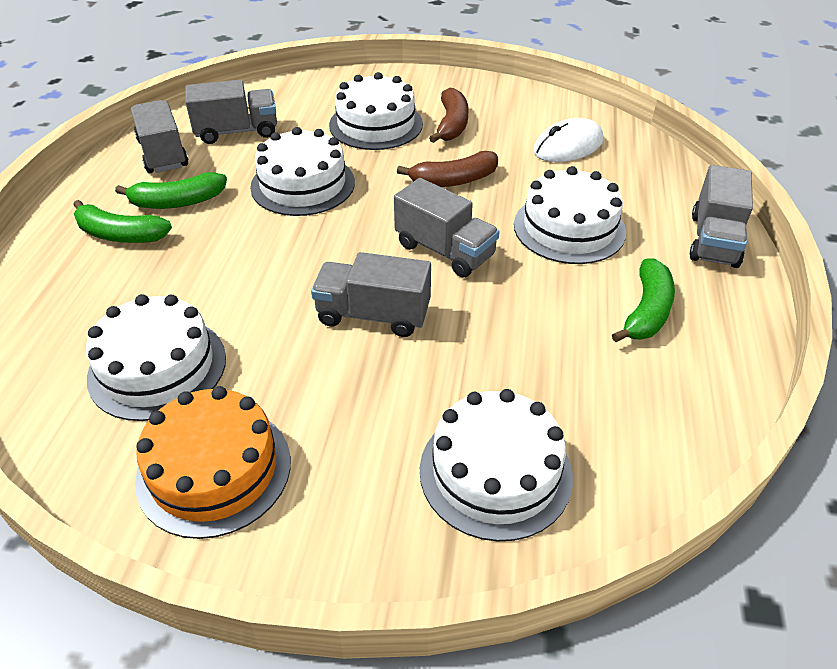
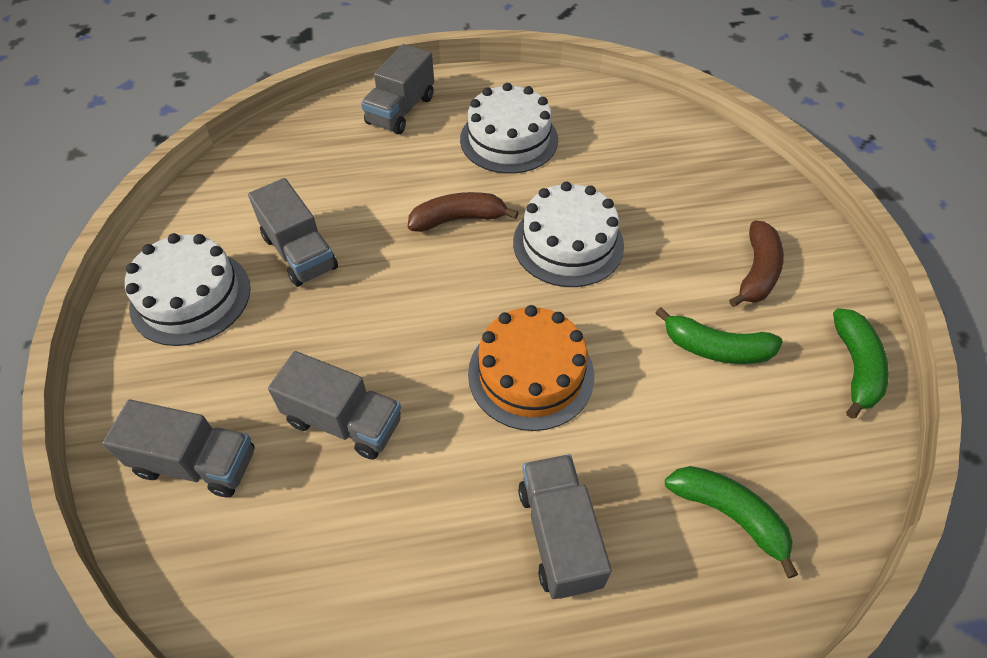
white cake: [86,294,226,421] [250,127,355,216] [329,72,423,150] [420,389,573,542] [514,166,626,264] = 5 -> [125,233,251,346] [460,83,558,174] [513,182,624,287] = 3
white mouse: [533,118,604,162] = 1 -> none = 0

